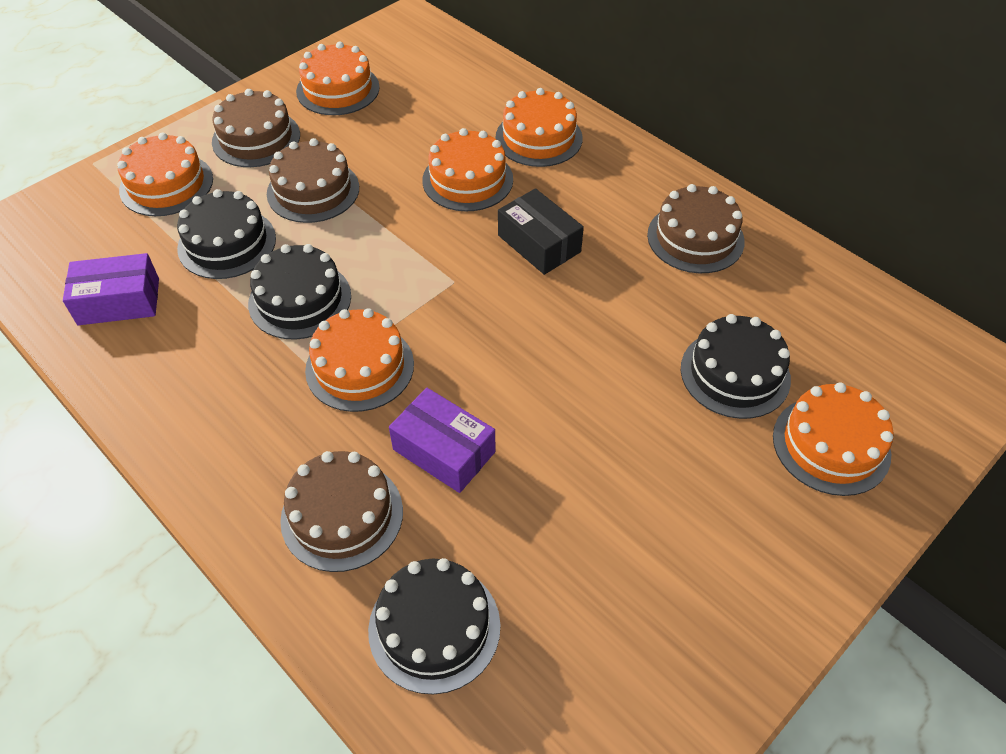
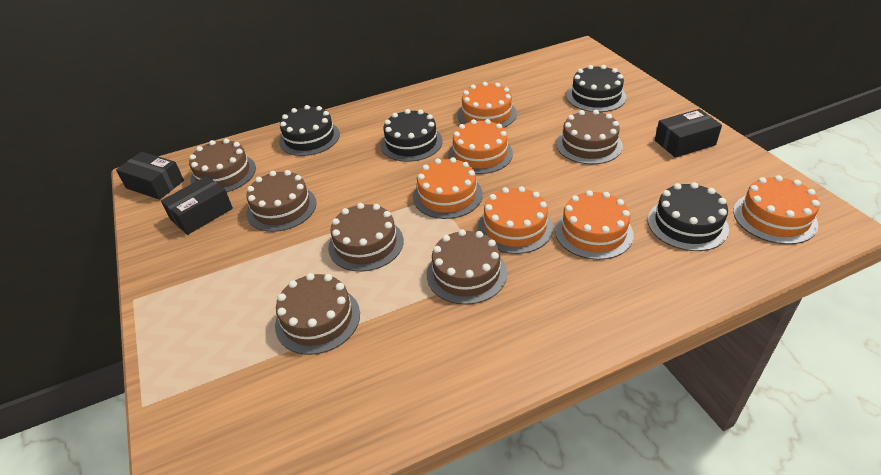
black box: [498,188,584,275] = 1 -> [116,152,184,200] [161,176,233,235] [655,109,722,158] = 3
brown cake: [212,89,300,167] [267,138,359,223] [280,451,403,572] [647,184,745,273] = 4 -> [189,139,256,192] [246,170,316,232] [275,273,360,355] [328,203,403,272] [427,229,507,305] [556,110,623,164] = 6
purple box: [63,253,159,325] [389,388,495,493] = 2 -> none = 0

